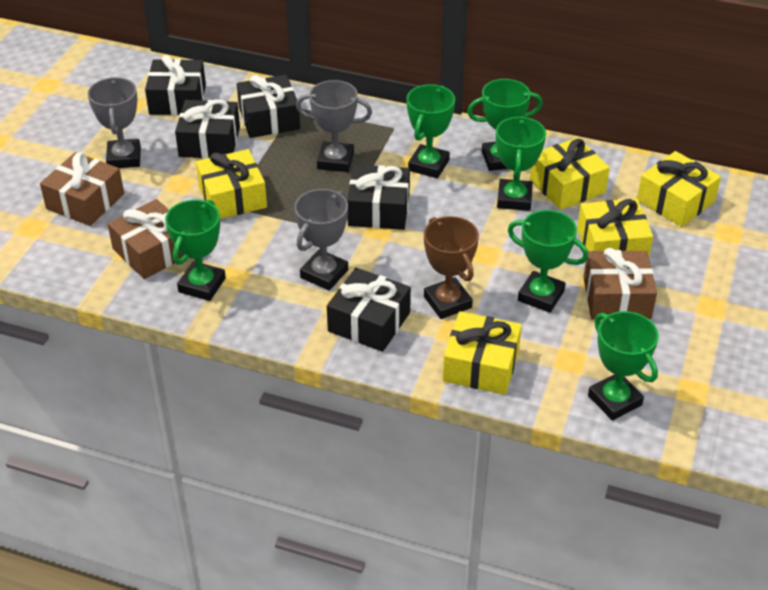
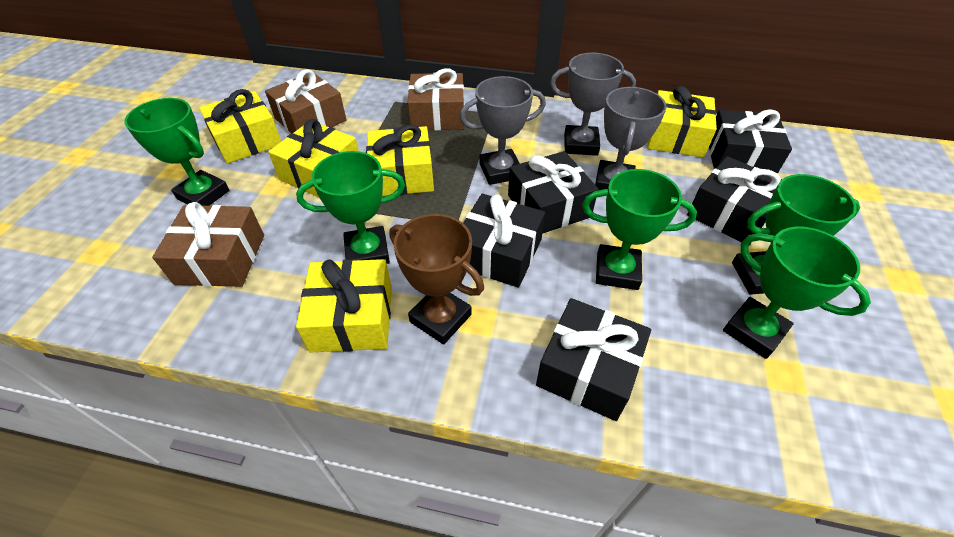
green trophy: [165,200,226,301] [407,84,455,178] [467,79,543,171] [496,116,546,211] [508,210,589,313] [588,311,659,420] = 6 -> [124,98,230,206] [296,151,405,264] [582,169,697,290] [723,227,871,359] [732,174,860,295] = 5

